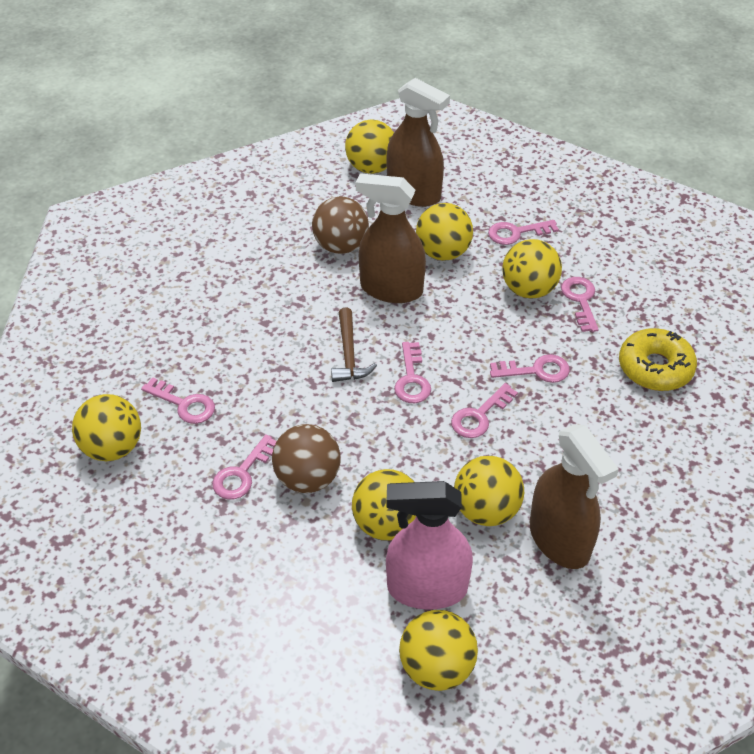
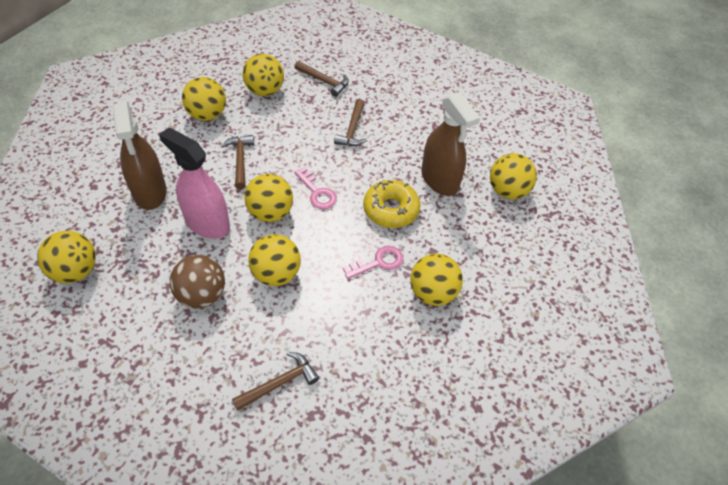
brown ball: [272,424,341,493] [312,196,369,254] = 2 -> [170,255,225,309] = 1
brown hammer: [331,308,377,382] = 1 -> [221,135,254,189] [232,352,319,411] [295,61,349,97] [334,99,367,146] = 4
brown spray bottle: [356,173,426,303] [387,78,450,207] [530,424,619,569] = 3 -> [112,102,167,210] [421,92,480,196] = 2
pink key: [141,377,215,424] [212,434,277,499] [394,342,431,403] [451,383,518,438] [488,220,559,245] [490,354,570,383] [561,277,599,332] = 7 -> [294,167,337,209] [343,246,403,279] = 2

